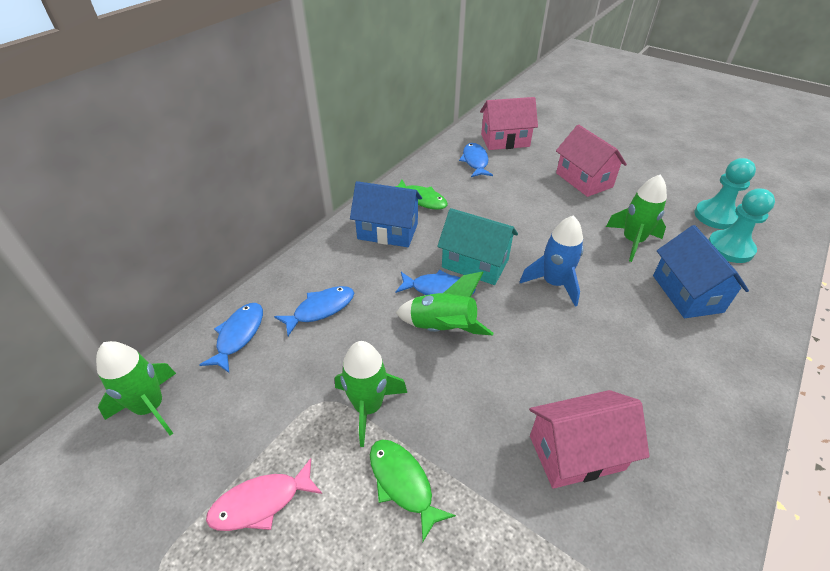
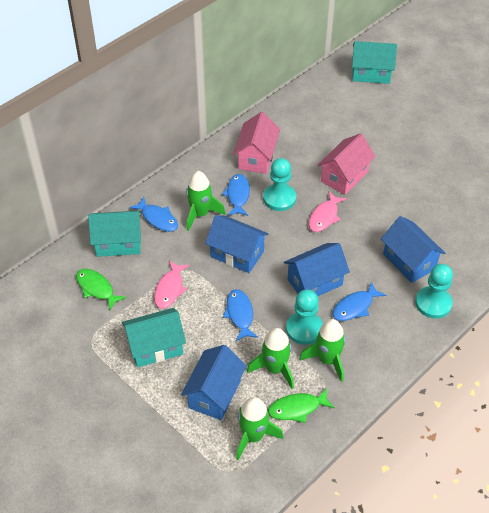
blue house: [350,181,422,247] [653,225,749,318] = 2 -> [181,345,247,420] [205,215,269,273] [284,243,350,296] [381,216,445,283] = 4
blue rocket: [520,215,584,307] = 1 -> none = 0
pink fish: [206,458,322,531] = 1 -> [154,261,189,309] [309,191,347,232] = 2
pink house: [480,97,538,150] [529,390,649,489] [556,125,627,197] = 3 -> [233,112,280,174] [318,133,376,195] = 2
turquoise house: [437,208,518,285] = 1 -> [88,211,141,257] [122,308,186,368] [352,41,397,84] = 3
turquoise pawn: [695,158,756,229] [708,189,775,263] = 2 -> [263,158,296,211] [286,289,323,345] [415,264,453,319] = 3

